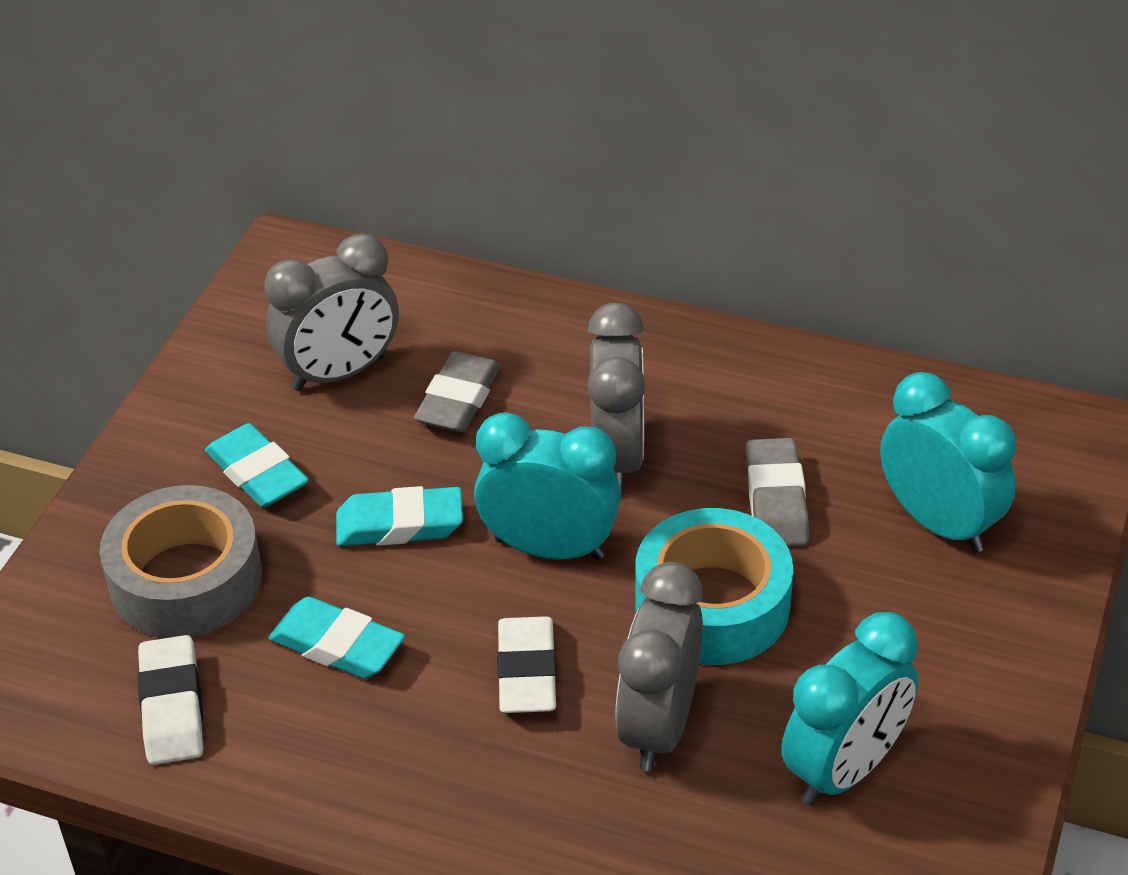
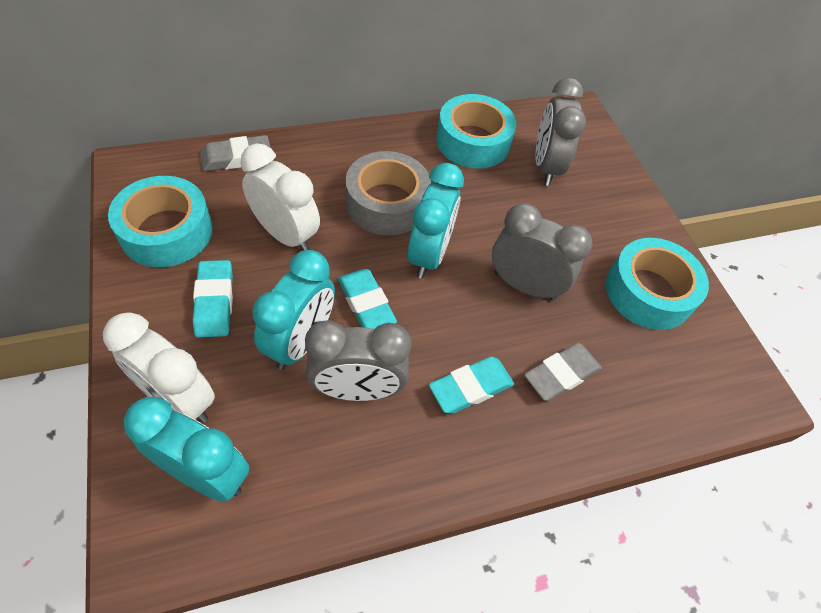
turquoise tape: [635,508,793,665] = 1 -> [108,176,213,267] [436,94,516,169] [606,238,709,330] = 3
white clock: none = 0 -> [103,312,215,423] [240,143,320,251] = 2
white eraser: [138,635,203,765] [497,616,557,713] = 2 -> none = 0

